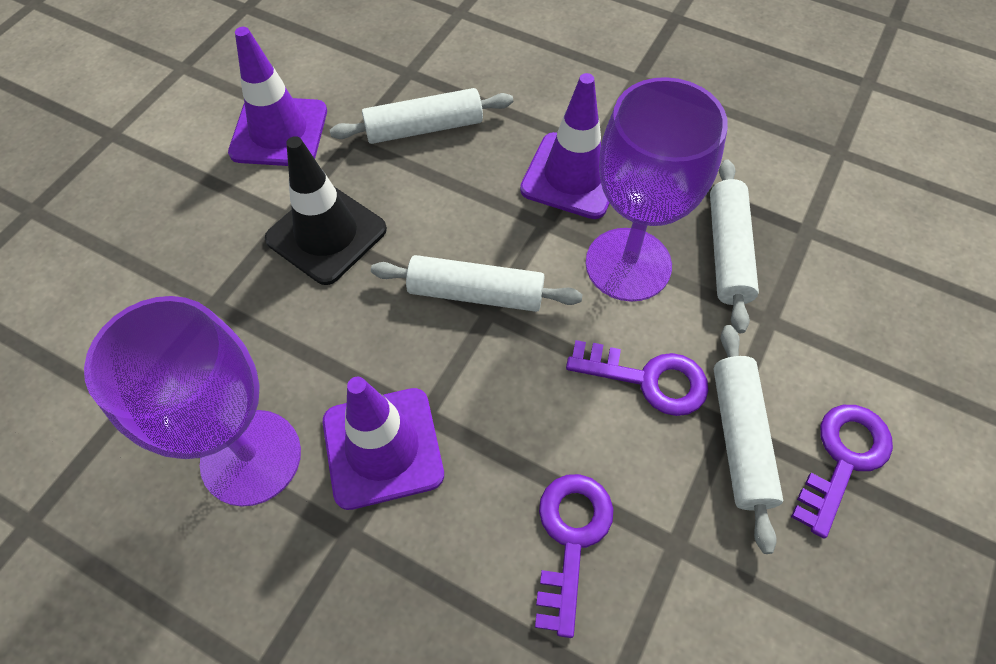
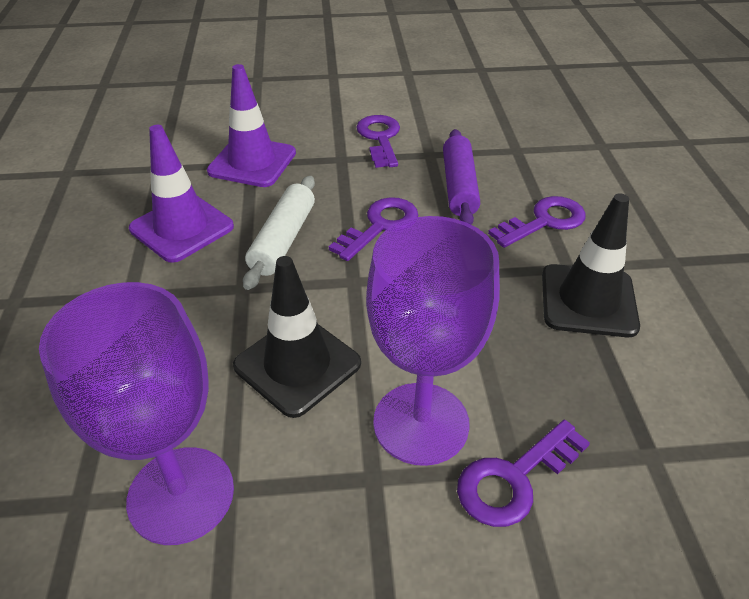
black traffic cone: [265,136,387,285] = 1 -> [233,256,361,418] [542,193,640,337] = 2
purple key: [535,474,613,638] [566,340,709,416] [791,405,893,539] = 3 -> [329,197,418,261] [356,115,400,168] [457,420,590,527] [488,196,586,248] = 4
purple rolling pin: none = 0 -> [443,129,480,225] = 1
purple traffic cone: [228,27,327,166] [323,377,444,510] [520,73,610,219] = 3 -> [129,125,234,263] [207,64,296,187] = 2
white rolling pin: [330,88,513,144] [371,255,583,312] [710,159,759,333] [713,325,783,554] = 4 -> [243,176,315,290] = 1

